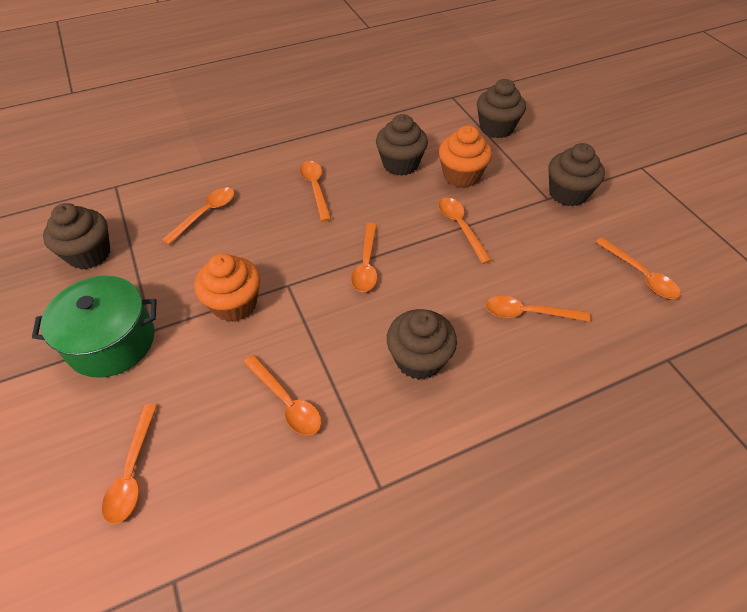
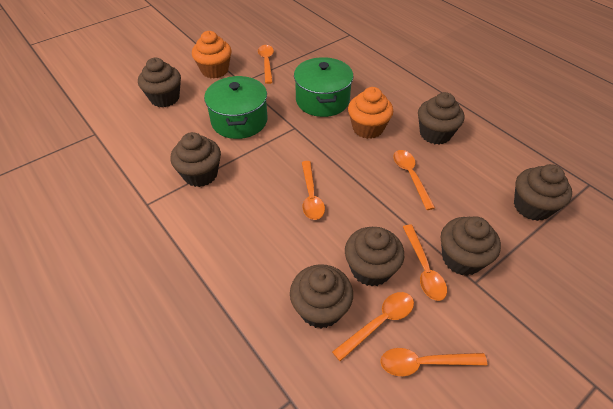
brown cupcake: [43,203,110,269] [376,114,428,176] [387,309,457,380] [477,79,526,138] [549,143,605,207] = 5 -> [138,58,181,107] [170,132,221,187] [290,264,353,328] [345,227,404,287] [418,92,464,145] [441,216,501,276] [514,164,572,221] = 7
green pot: [32,276,157,378] = 1 -> [204,76,268,139] [294,57,353,117] = 2
orange spoon: [102,404,157,524] [162,188,234,245] [243,355,321,436] [299,161,331,222] [351,223,377,292] [438,198,492,264] [486,296,590,322] [595,237,680,299] = 8 -> [258,45,274,84] [302,161,325,220] [332,292,414,361] [380,348,487,376] [393,150,435,210] [403,225,447,301] = 6

